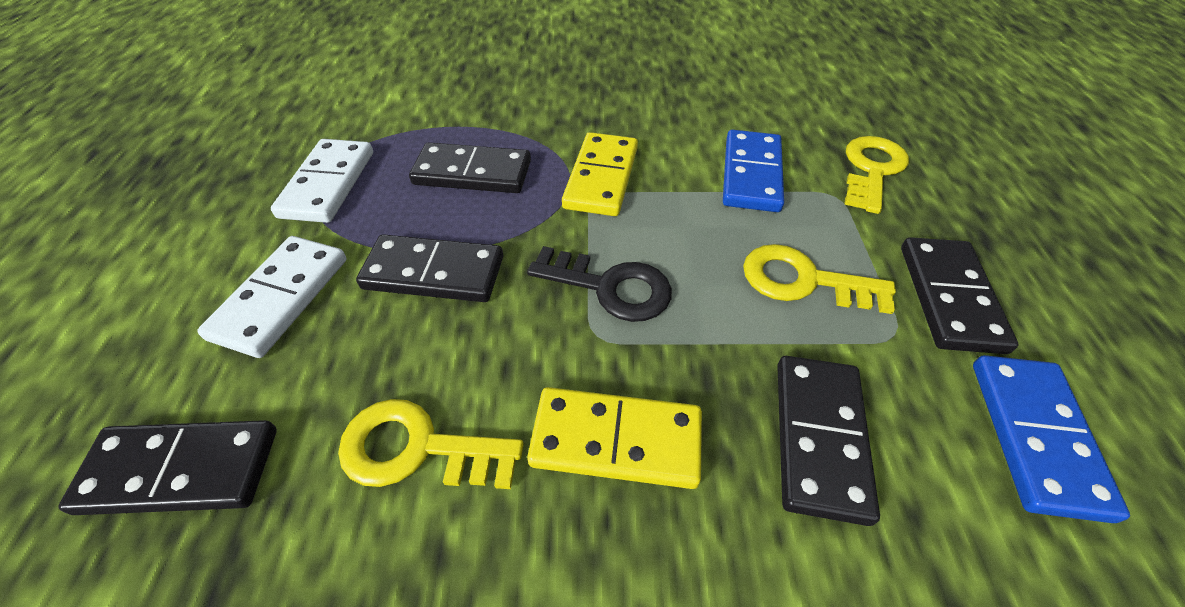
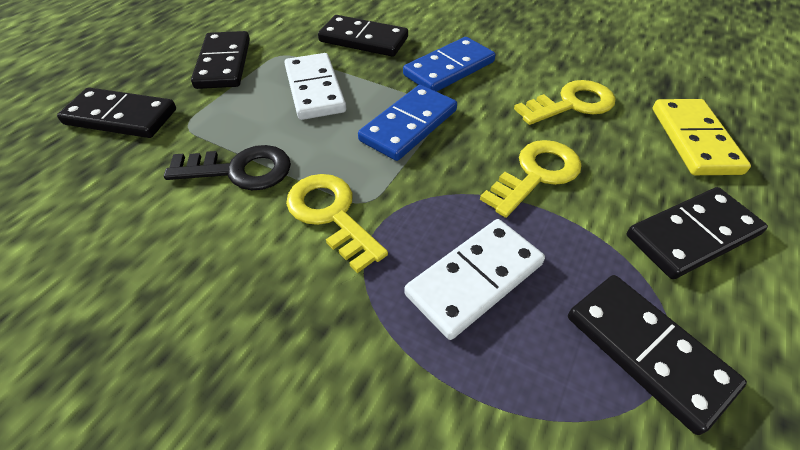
yellow domino: [527,387,702,489] [562,132,638,216] = 2 -> [653,99,751,175] = 1

